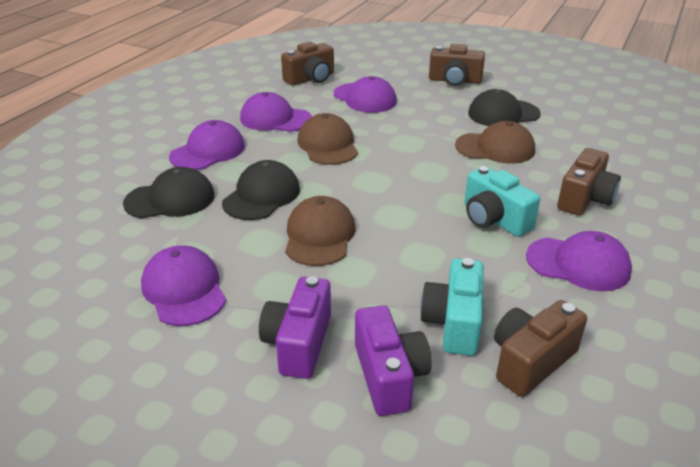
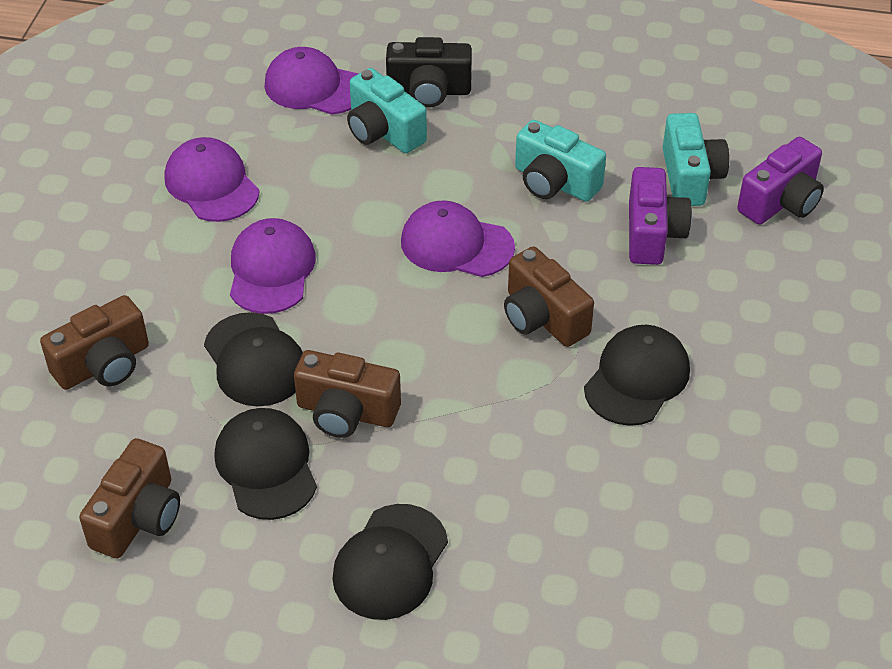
black camera: none = 0 -> [386,37,472,108] = 1
black cap: [123,167,215,219] [222,160,300,220] [468,89,540,126] = 3 -> [204,312,303,406] [214,408,317,520] [332,504,448,620] [584,325,690,426] = 4
brown cap: [285,196,356,266] [297,113,358,165] [455,121,535,164] = 3 -> none = 0
purple cap: [141,245,226,326] [169,120,245,170] [240,92,312,132] [333,76,397,113] [526,231,632,291] = 5 -> [165,137,260,222] [230,218,316,314] [265,47,359,115] [401,200,515,277] = 4
turquoise camera: [420,258,484,356] [465,166,540,237] = 2 -> [347,68,427,153] [515,120,606,202] [663,113,729,206] = 3

